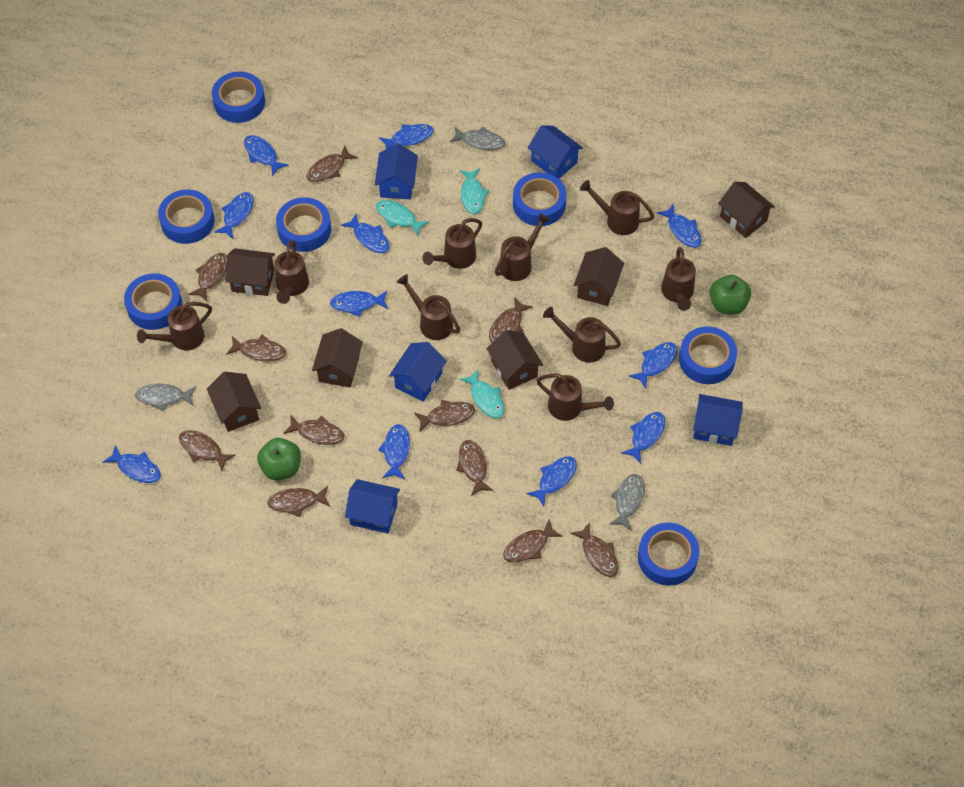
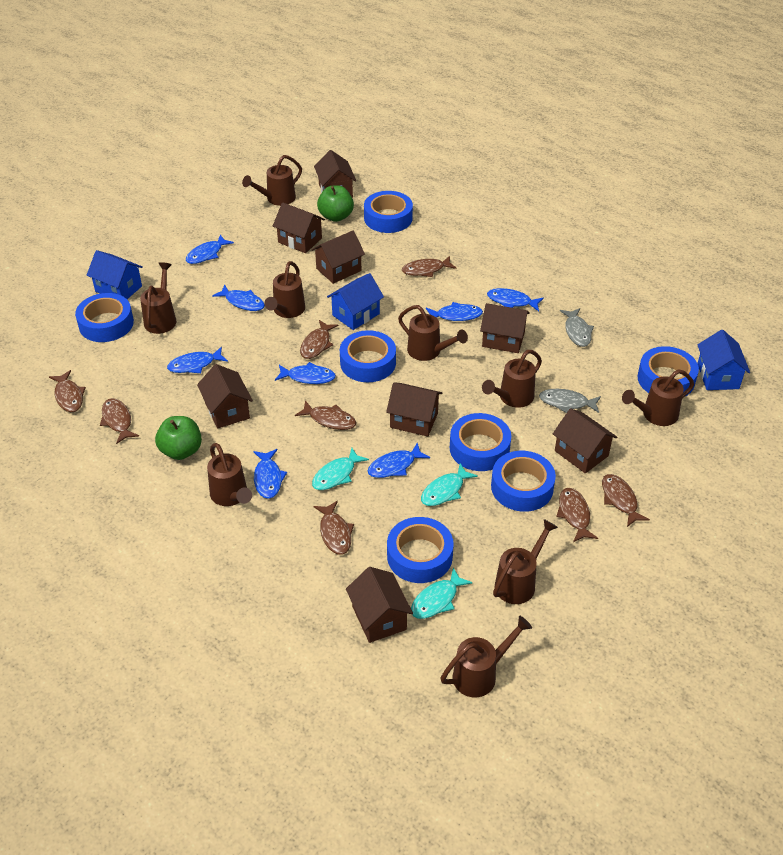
blue fish: [102,445,161,483] [214,192,253,239] [244,135,289,176] [330,291,388,317] [341,214,390,253] [378,424,410,479] [379,124,434,149] [526,456,577,506] [621,412,665,464] [629,342,677,389] [657,204,702,248] = 11 -> [167,347,228,373] [186,234,234,264] [212,285,265,311] [253,449,287,499] [275,362,336,384] [368,442,430,478] [426,302,483,321] [487,288,544,311] = 8
blue house: [345,479,400,534] [375,143,418,199] [389,342,447,402] [528,125,583,179] [693,394,743,446] = 5 -> [87,250,143,299] [327,273,384,330] [697,330,750,390] = 3
brown fish: [179,430,236,471] [188,253,227,302] [226,335,286,362] [267,486,330,517] [283,414,344,445] [306,145,358,182] [414,400,475,432] [456,440,493,496] [489,297,533,342] [503,520,563,563] [570,522,619,577] = 11 -> [49,370,86,412] [100,398,139,444] [295,400,356,430] [300,320,339,359] [313,501,354,555] [402,256,456,277] [556,488,598,542] [602,474,650,527] = 8
brown house: [207,372,261,432] [226,248,275,296] [312,328,363,387] [486,330,543,390] [574,247,624,306] [718,182,775,238] = 6 -> [197,364,253,429] [273,202,325,253] [311,230,365,284] [314,150,356,198] [346,567,413,643] [386,383,442,436] [480,303,530,353] [553,408,617,474] = 8
grey fish: [135,383,196,411] [450,126,505,150] [609,474,644,531] = 3 -> [539,389,601,413] [560,308,594,347] = 2

